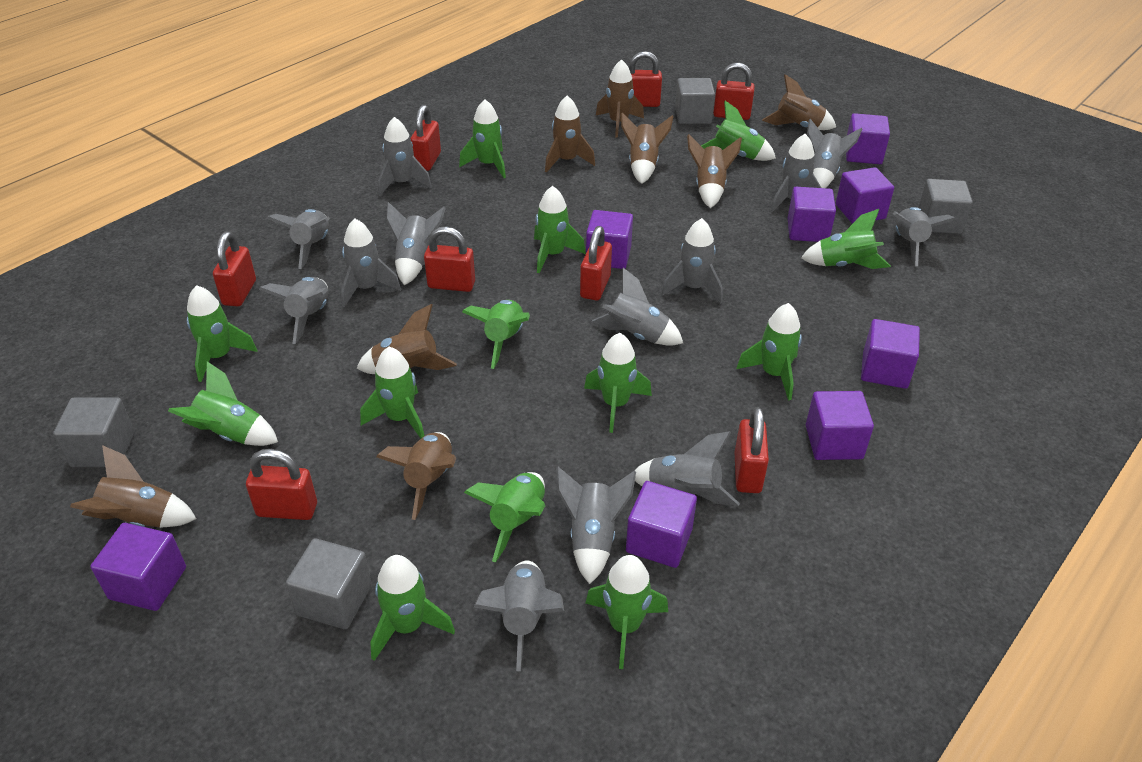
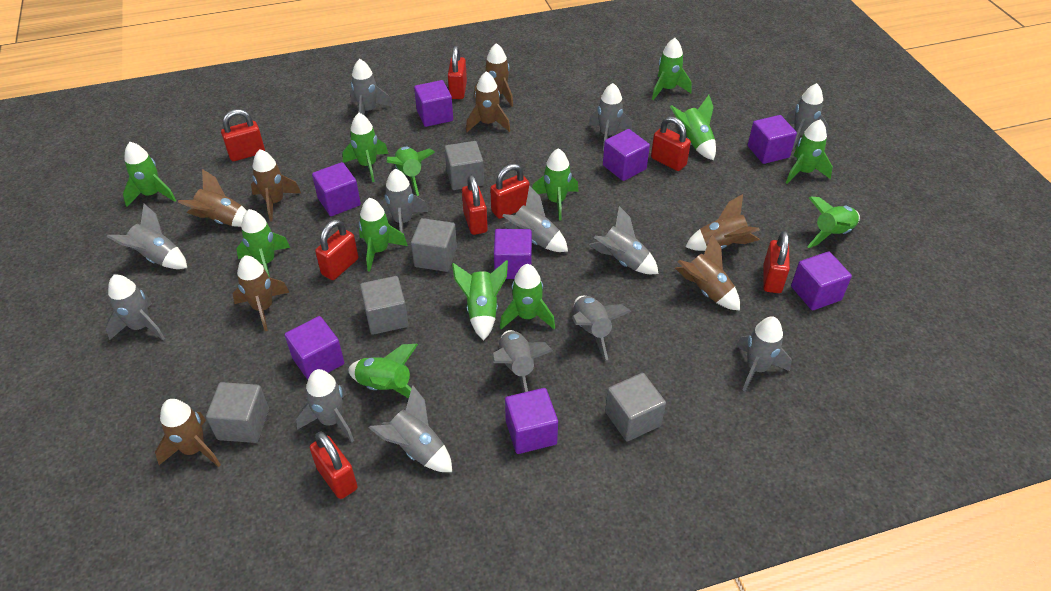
grey cube: [53,398,134,467] [286,538,372,629] [675,78,715,124] [918,179,973,234] = 4 -> [206,382,269,443] [360,276,409,335] [411,218,457,272] [445,141,484,190] [605,373,666,441] = 5

